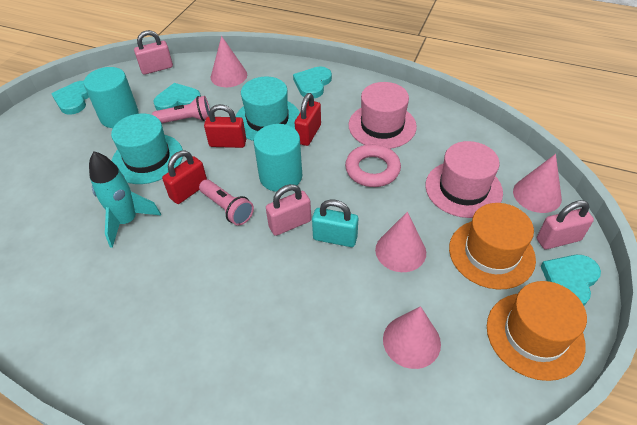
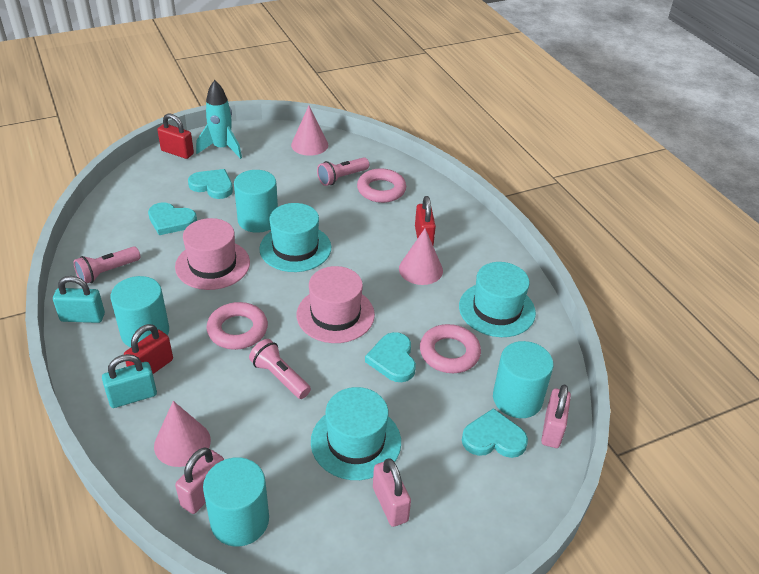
orange hat: [449,203,536,289] [487,281,587,381] = 2 -> none = 0
pink cone: [211,36,247,87] [375,212,426,272] [383,306,441,369] [513,154,562,213] = 4 -> [154,401,211,467] [291,106,328,156] [399,228,443,285] = 3
pink flashlight: [152,96,210,123] [199,179,254,226] = 2 -> [74,247,140,283] [249,339,311,399] [317,157,369,186] = 3
pink ring: [345,144,401,187] = 1 -> [206,302,268,350] [357,168,406,203] [420,324,481,373] = 3
turquoise cylinder: [84,67,139,128] [254,124,302,192] = 2 -> [110,276,169,347] [203,457,269,546] [234,170,278,233] [493,341,553,418] = 4
turquoise hat: [111,114,183,184] [235,76,300,141] = 2 -> [259,203,331,272] [311,387,401,480] [459,262,536,337] = 3
turquoise padlock: [312,199,358,247] = 1 -> [53,276,105,323] [102,354,157,408] = 2

